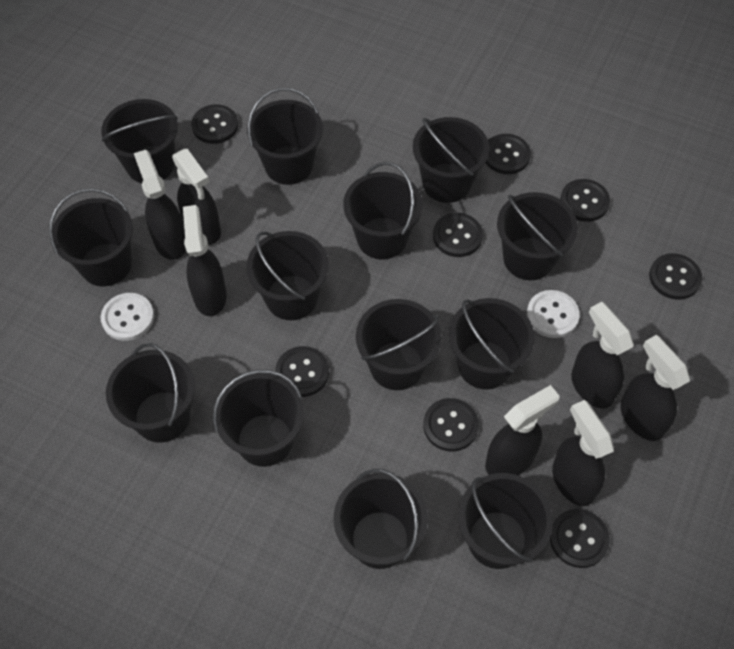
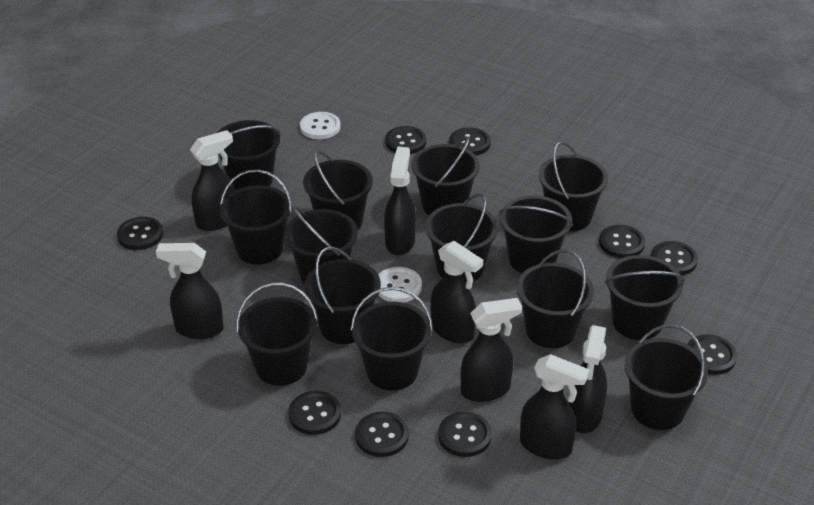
black bucket: [49,188,133,286] [101,99,178,183] [106,343,195,443] [213,370,304,467] [246,231,329,320] [247,88,323,185] [334,469,428,569] [343,162,423,259] [356,299,442,390] [413,117,489,203] [449,298,535,390] [458,473,553,569] [497,192,578,280] = 13 -> [217,120,280,191] [220,170,292,265] [236,283,318,386] [285,206,358,283] [303,151,373,230] [304,247,381,344] [351,287,433,391] [411,136,480,215] [426,193,498,283] [499,195,573,273] [517,250,594,348] [539,142,608,231] [605,255,685,340] [625,324,708,430] = 14
black button: [191,104,238,144] [275,346,329,397] [423,398,479,452] [433,213,483,257] [485,134,531,174] [550,509,610,568] [560,179,610,222] [649,253,702,300] = 8 -> [117,217,163,250] [288,391,341,435] [355,412,409,457] [385,126,426,154] [438,412,492,457] [449,127,491,155] [599,225,645,258] [651,241,698,275] [687,334,737,375] = 9

